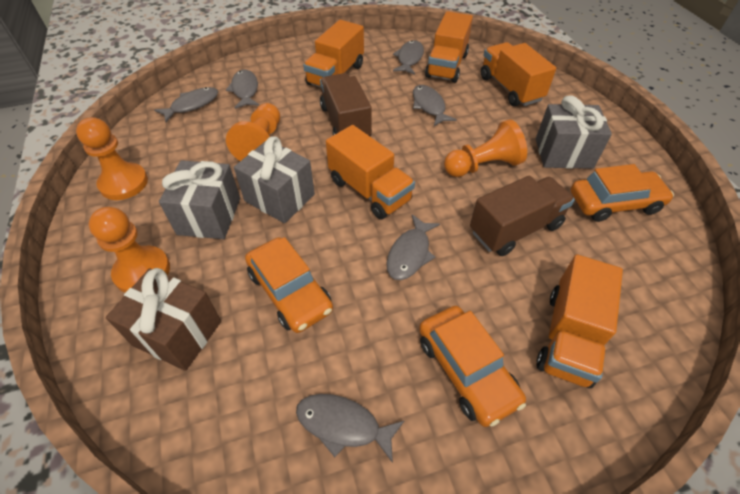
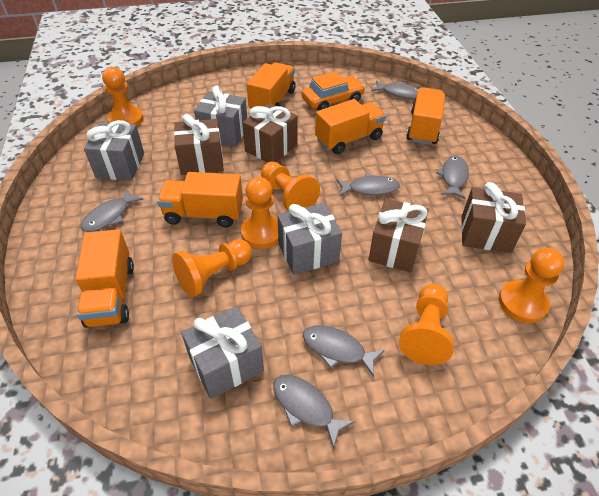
brown gift: [106,268,221,371] = 1 -> [174,114,224,175] [242,103,298,162] [368,198,429,272] [461,182,526,253] = 4
brown truck: [320,73,372,136] [470,176,575,256] = 2 -> none = 0
grey gift: [159,160,240,239] [234,136,315,223] [536,95,612,169] = 3 -> [84,120,144,181] [181,306,264,399] [194,85,247,147] [277,203,342,275] = 4
orange car: [245,237,333,333] [419,306,526,427] [571,164,674,222] = 3 -> [302,71,365,111] = 1
orange pawn: [76,117,148,200] [89,207,170,293] [226,103,280,161] [444,119,527,177] = 4 -> [102,67,143,126] [172,239,252,297] [241,177,278,249] [261,162,320,211] [399,284,454,365] [499,248,565,323] = 6

